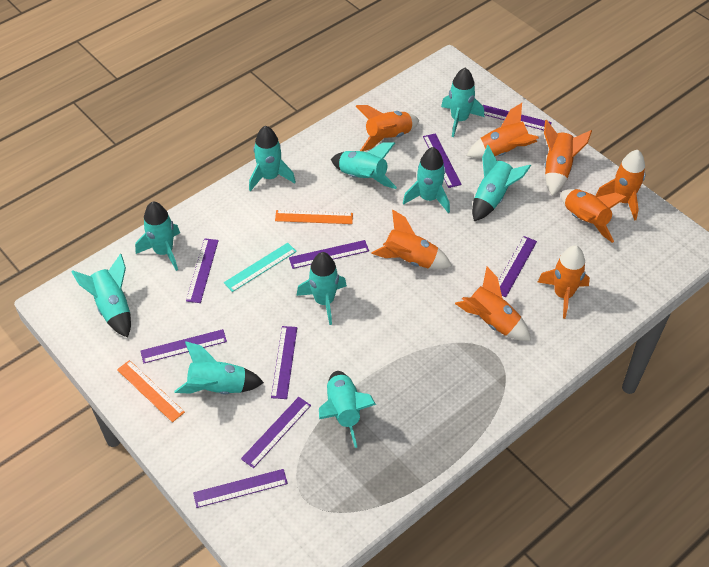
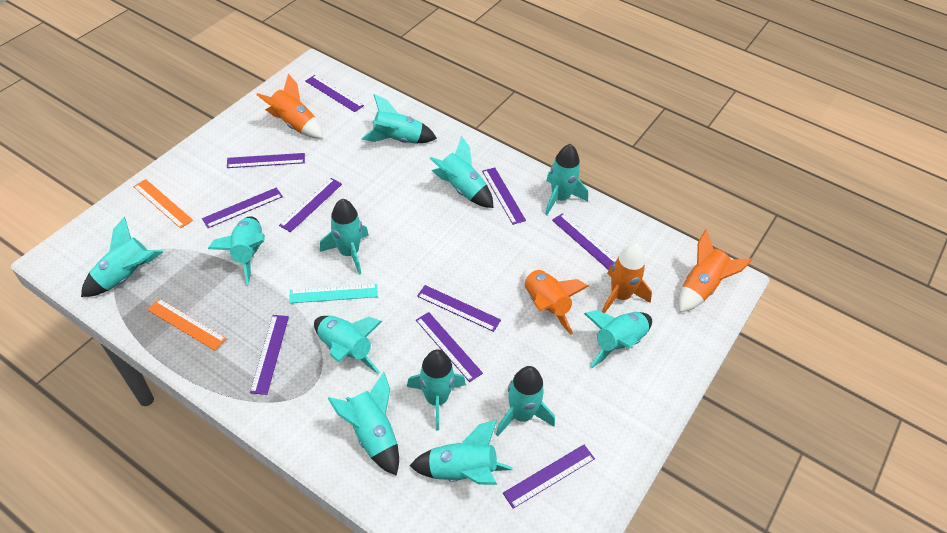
orange rocket: [356,105,419,151] [371,210,452,269] [455,267,531,341] [467,103,539,159] [537,245,590,319] [544,120,592,196] [561,189,627,243] [596,150,645,221] = 8 -> [256,74,323,139] [523,268,589,335] [602,244,652,313] [679,229,752,312] = 4
purple ruler: [141,329,227,363] [186,238,219,303] [193,469,288,508] [241,397,311,468] [271,326,297,399] [289,240,369,269] [423,133,462,188] [483,105,552,130] [498,236,537,297] = 9 -> [202,188,283,228] [227,153,305,168] [250,315,289,395] [279,178,342,232] [305,75,364,112] [416,312,483,382] [417,285,501,332] [482,167,526,225] [503,445,595,509] [552,213,616,270] = 10
turquoise rocket: [71,253,131,338] [135,201,180,271] [175,341,264,394] [249,126,296,191] [297,252,347,325] [319,371,376,448] [331,142,397,189] [403,147,450,213] [441,68,484,137] [472,145,531,221] = 10 -> [81,217,164,297] [208,216,265,284] [314,316,382,374] [320,199,369,275] [328,372,399,476] [361,94,437,144] [407,350,466,430] [410,420,513,485] [430,136,494,208] [496,366,555,436] [545,144,588,215] [584,310,652,368] = 12

